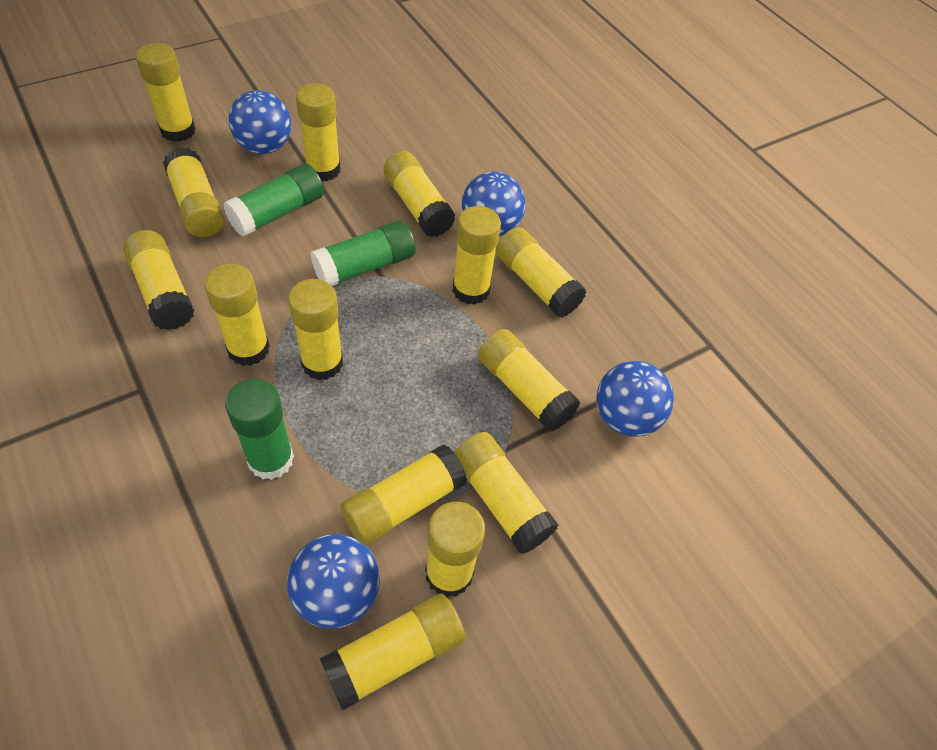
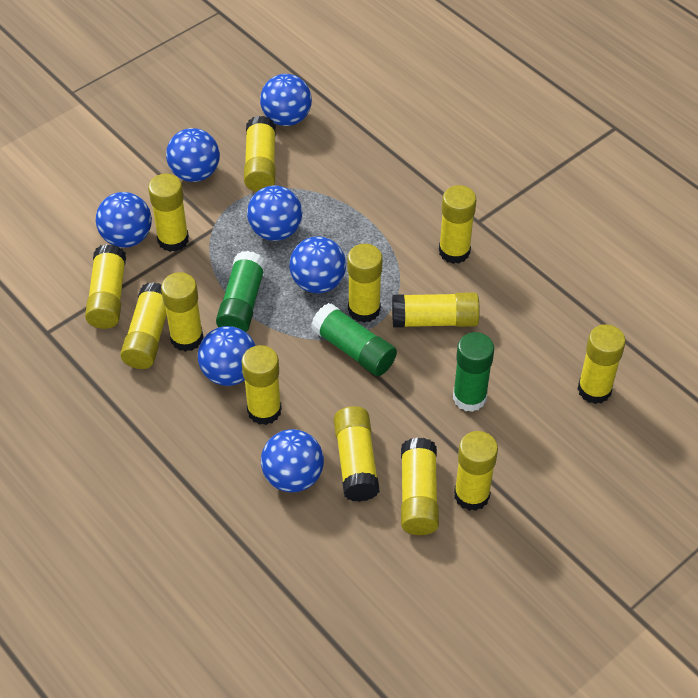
blue ball: [229,90,291,154] [287,534,380,629] [462,171,525,236] [596,361,674,437] = 4 -> [96,192,152,248] [166,128,220,182] [198,326,255,386] [247,185,302,241] [260,74,312,126] [261,429,324,492] [289,236,346,293] = 7
yellow glue stick: [123,230,195,330] [136,43,196,142] [163,147,224,237] [204,264,270,366] [288,279,343,380] [296,83,341,181] [320,594,465,711] [340,444,467,546] [384,151,456,237] [425,502,485,597] [453,206,501,305] [454,432,558,554] [478,329,580,432] [496,227,587,318] = 14 -> [85,244,126,329] [120,282,167,369] [148,174,189,252] [161,272,203,352] [241,345,282,425] [244,116,276,192] [334,406,380,502] [347,244,383,323] [392,292,480,328] [401,437,439,535] [439,185,476,264] [454,431,498,511] [578,324,626,404] = 13

